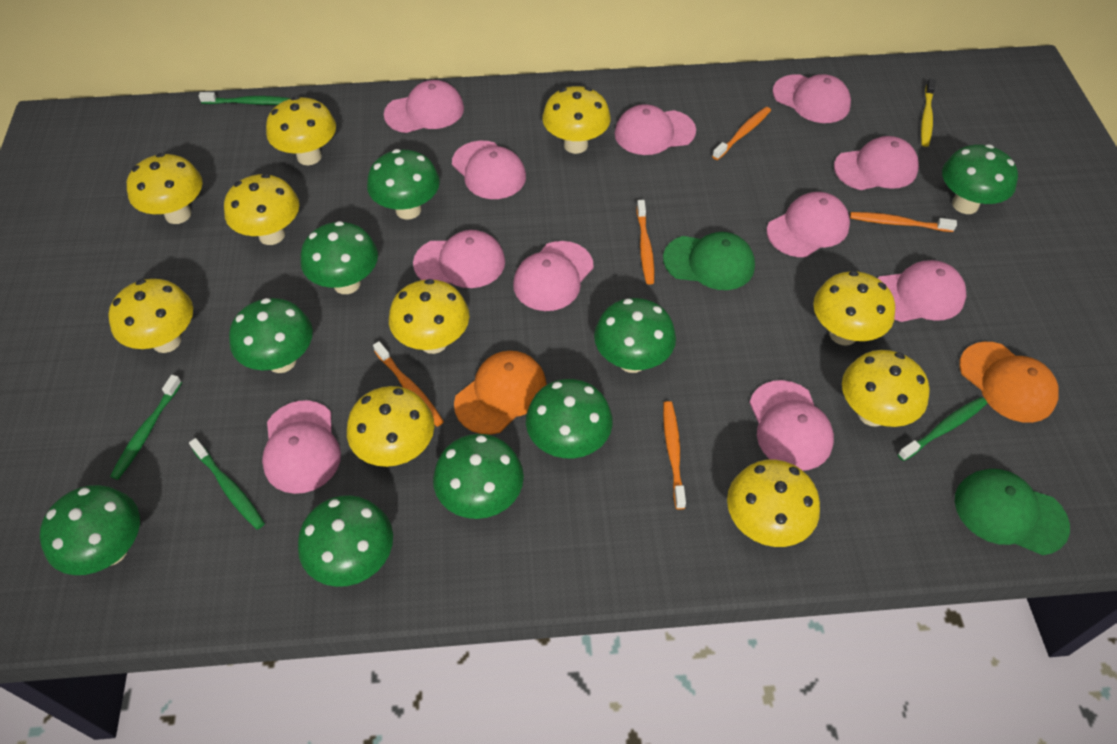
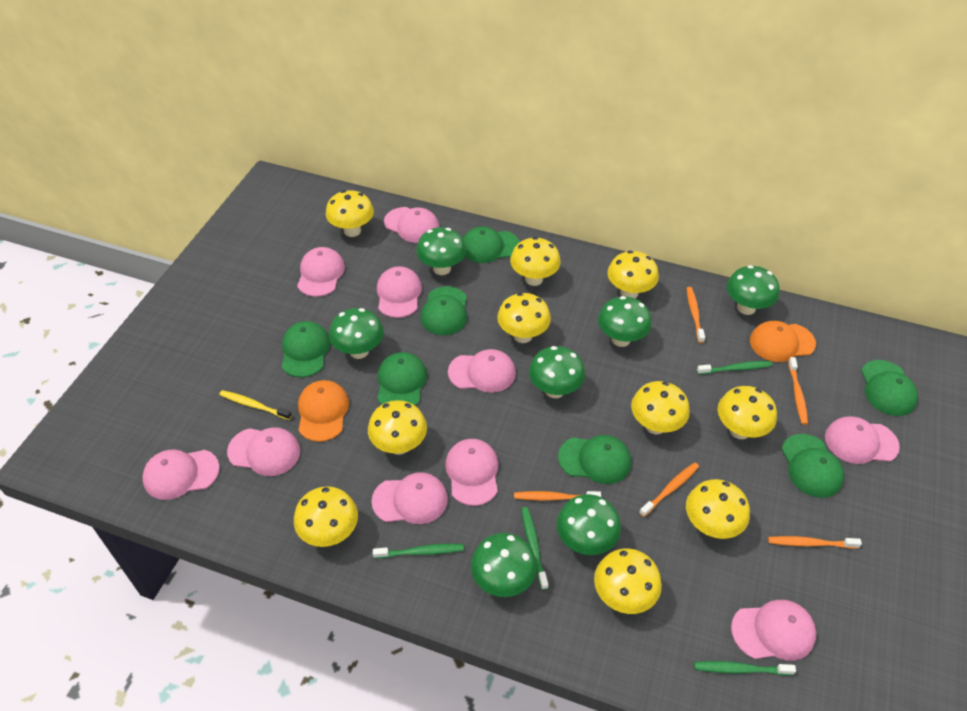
green cap: [663,232,755,290] [955,469,1070,555] = 2 -> [282,321,330,377] [377,352,427,406] [421,286,467,335] [463,226,520,263] [558,435,631,484] [782,434,844,498] [861,360,918,416] = 7
green mushroom: [40,485,140,575] [229,298,313,373] [298,495,393,587] [300,221,378,294] [367,149,440,220] [433,434,524,519] [526,379,613,458] [594,298,676,373] [942,144,1018,214] = 9 -> [329,308,384,359] [416,227,466,275] [471,533,537,597] [529,346,585,398] [557,494,621,555] [598,296,652,347] [727,265,779,315] = 7
pink cap: [262,400,341,494] [384,80,464,133] [413,230,505,288] [452,141,526,199] [513,241,594,311] [614,104,696,155] [750,380,834,471] [767,192,850,257] [773,74,851,123] [834,136,919,190] [878,260,966,322] = 11 -> [142,449,220,500] [227,427,300,476] [297,247,345,297] [371,472,448,524] [377,266,422,318] [384,207,439,243] [445,439,498,506] [448,349,516,393] [731,600,816,661] [825,416,900,464] = 10

